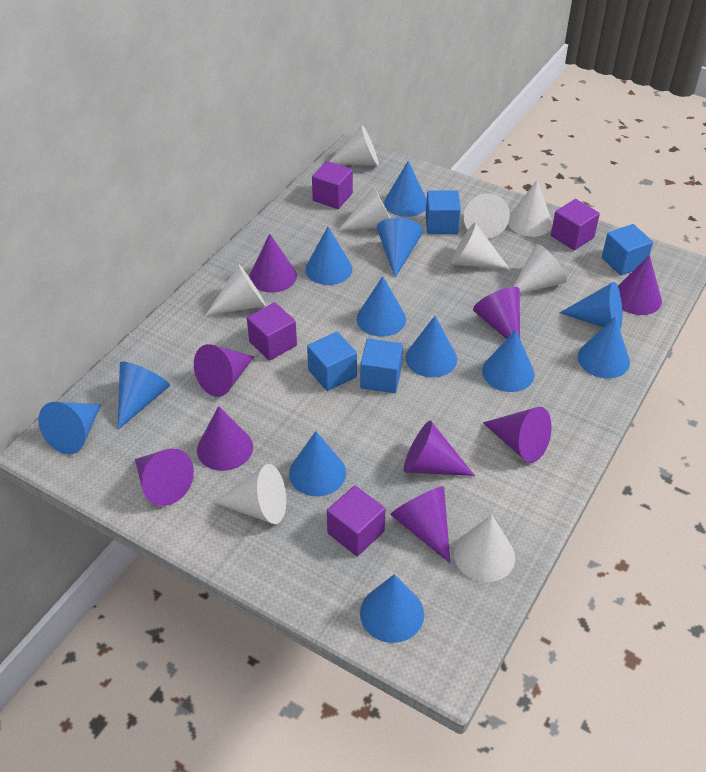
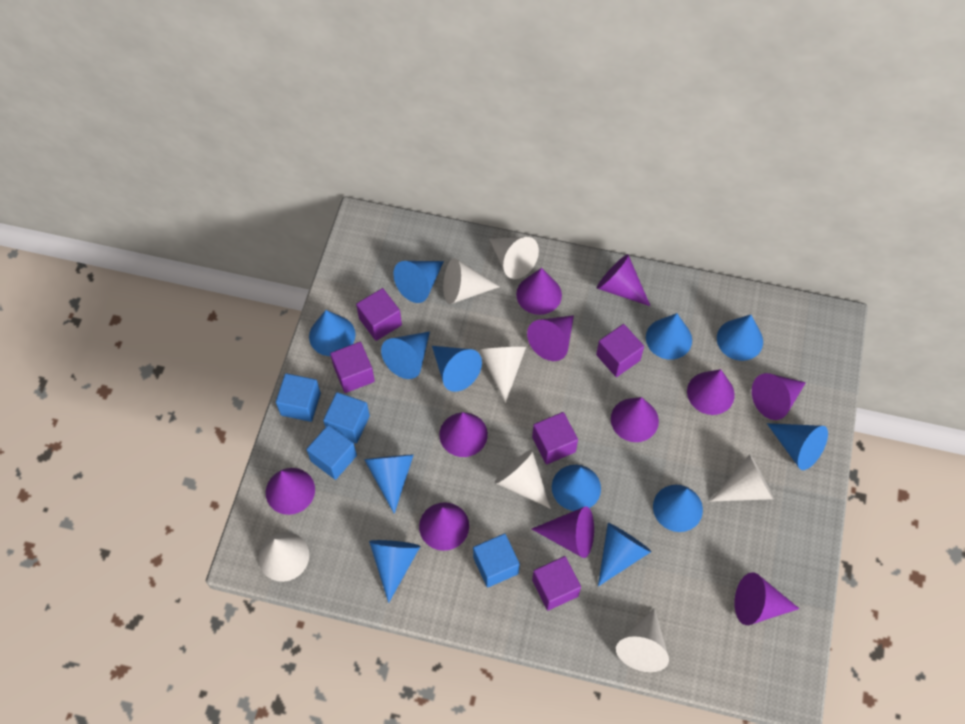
purple cone: [135,449,194,506] [194,344,254,397] [197,406,253,471] [249,234,297,292] [390,486,450,563] [404,421,475,476] [473,287,520,339] [483,407,552,463] [618,255,662,315] = 9 -> [266,468,315,515] [419,502,469,551] [439,412,488,457] [516,268,562,315] [527,315,574,361] [532,506,594,558] [597,254,650,306] [611,397,659,442] [687,369,735,415] [734,572,800,625] [752,373,806,420] = 11
purple cube: [247,302,297,361] [312,161,353,209] [327,486,386,556] [551,199,600,250] = 4 -> [330,342,375,393] [356,288,402,341] [532,412,578,464] [532,556,581,611] [596,324,644,377] = 5
white cone: [205,264,266,316] [213,464,286,524] [329,125,379,166] [338,186,390,231] [451,222,510,270] [454,515,515,582] [464,193,510,239] [508,180,553,237] [513,244,567,294] = 9 -> [258,532,309,582] [443,258,500,304] [479,347,526,403] [489,237,539,279] [495,450,551,509] [616,608,669,672] [710,454,773,502] = 7

